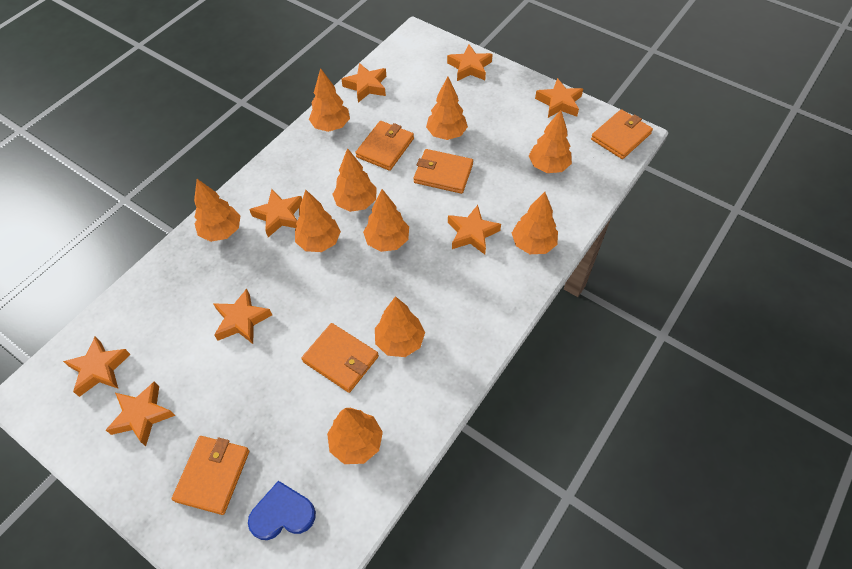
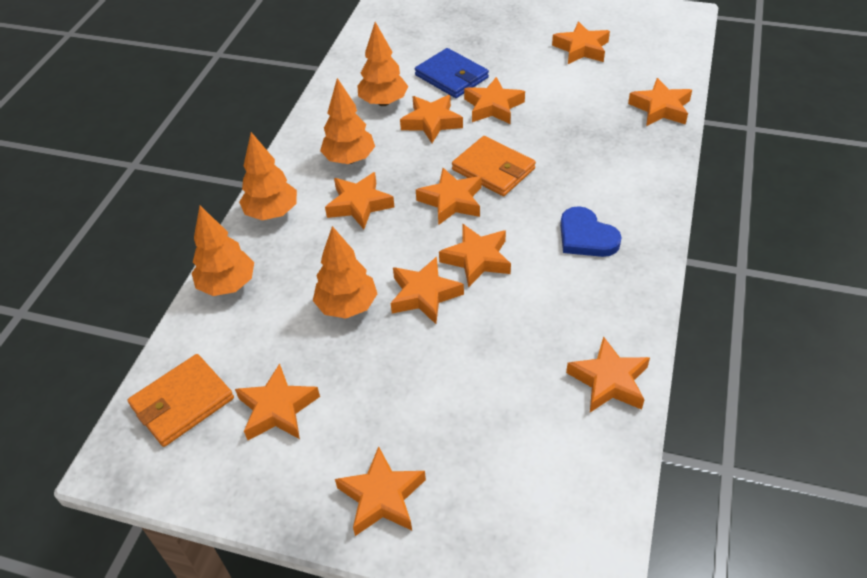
blue wallet: none = 0 -> [415,48,489,98] = 1
orange star: [63,336,131,397] [106,381,175,446] [213,289,272,344] [249,189,302,237] [341,63,386,103] [447,45,493,81] [448,205,501,254] [535,78,583,118] = 8 -> [235,363,320,440] [325,172,394,229] [335,446,426,536] [391,257,464,324] [400,95,463,143] [416,168,482,225] [439,224,511,288] [464,77,525,124] [552,21,610,64] [566,336,650,412] [628,78,692,126] = 11
orange tree: [194,179,240,242] [295,190,341,252] [309,68,350,132] [327,408,383,464] [332,148,377,212] [363,189,409,252] [375,296,425,357] [426,77,468,140] [512,192,558,254] [529,110,572,173] = 10 -> [192,206,254,296] [239,132,297,220] [313,226,377,319] [320,78,375,164] [358,22,408,106] = 5
orange wallet: [172,436,249,515] [301,323,379,393] [355,121,414,171] [414,149,473,194] [591,109,653,159] = 5 -> [127,354,234,447] [452,136,536,196] = 2

